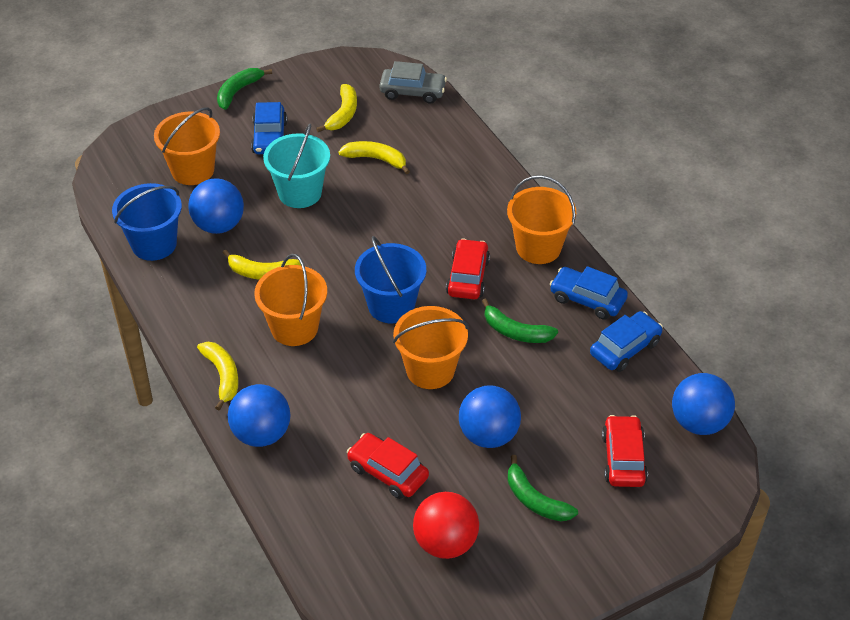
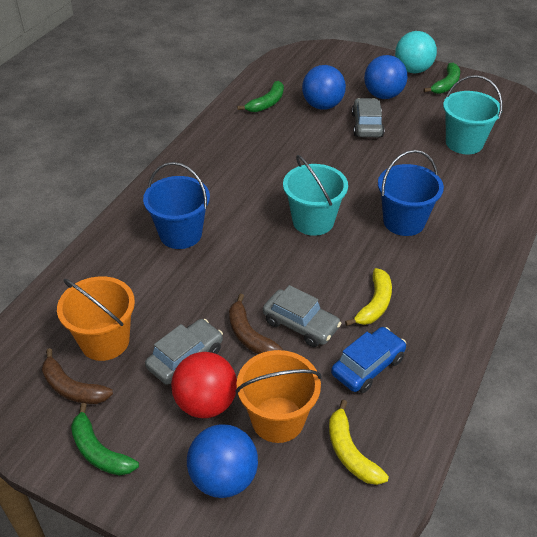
blue ball: [188,179,244,234] [228,384,291,447] [459,385,521,448] [672,373,735,435] = 4 -> [187,424,258,498] [302,65,346,110] [364,55,407,99] = 3
blue car: [251,102,287,154] [550,266,628,320] [590,311,663,372] = 3 -> [331,327,406,393] = 1
brown banana: none = 0 -> [42,348,113,404] [229,294,283,354] = 2
grey car: [379,61,447,104] = 1 -> [145,319,223,384] [263,285,342,347] [352,98,385,137] = 3
orange bucket: [154,107,220,185] [254,254,327,346] [393,306,468,389] [507,175,576,264] = 4 -> [57,276,135,361] [235,350,322,443] = 2
red car: [347,433,429,499] [446,239,490,299] [602,415,648,487] = 3 -> none = 0
turquoise ball: none = 0 -> [395,31,437,73] = 1
turquoise bucket: [263,124,330,208] = 1 -> [283,155,348,236] [443,75,502,154] = 2
yellow banana: [197,342,239,410] [223,249,301,279] [316,84,357,132] [338,141,410,174] = 4 -> [329,400,389,485] [345,268,392,326] = 2

